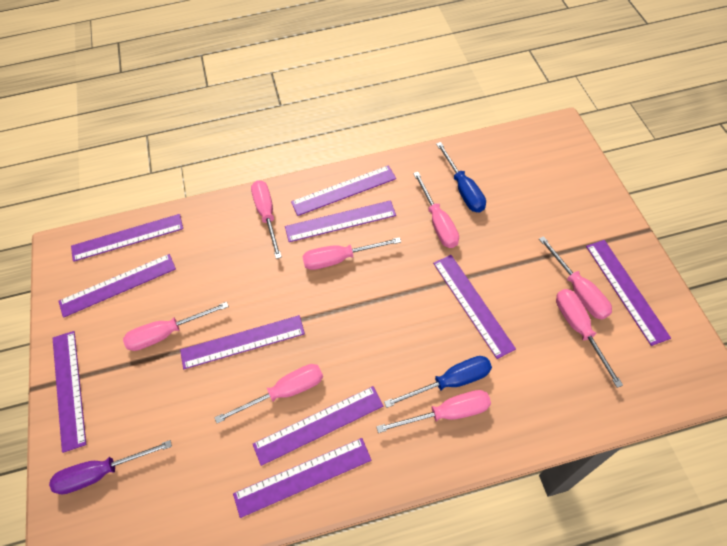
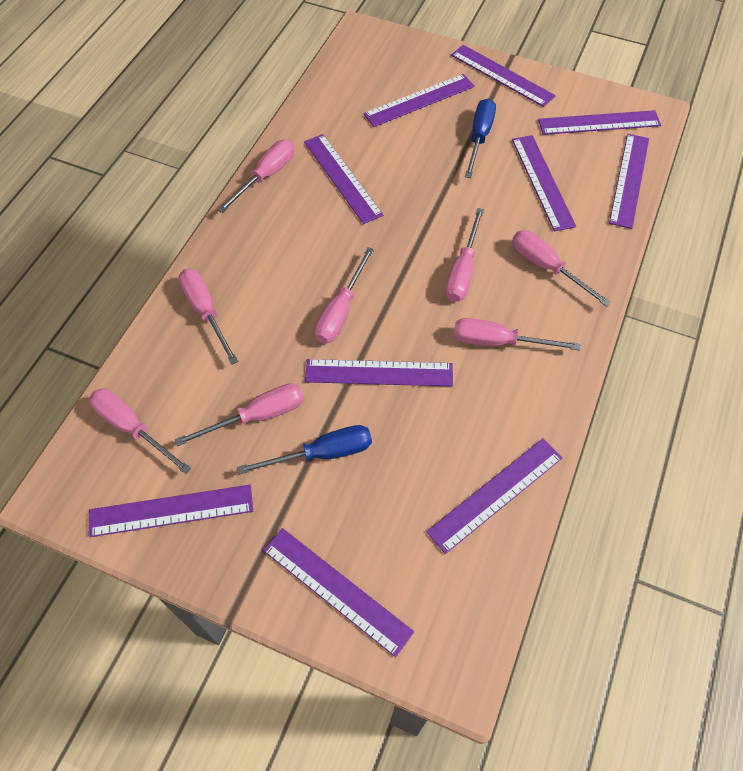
purple screwdriver: [49,440,172,495] = 1 -> none = 0

